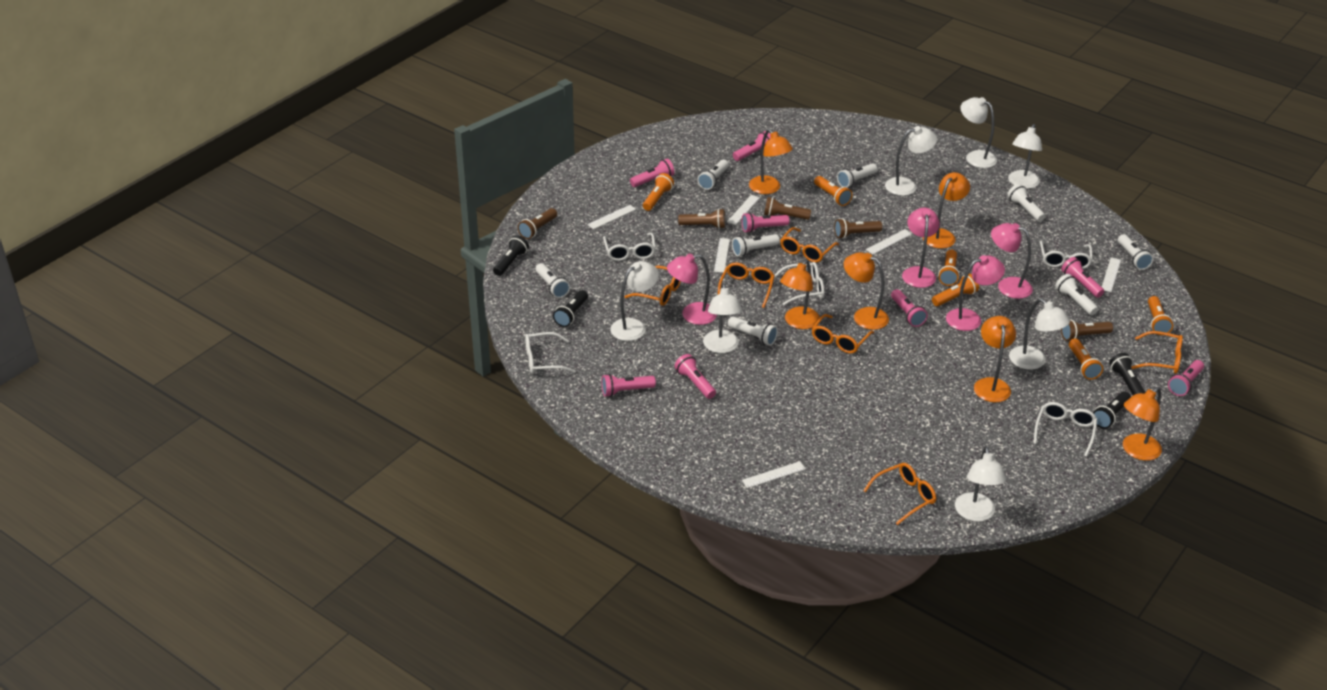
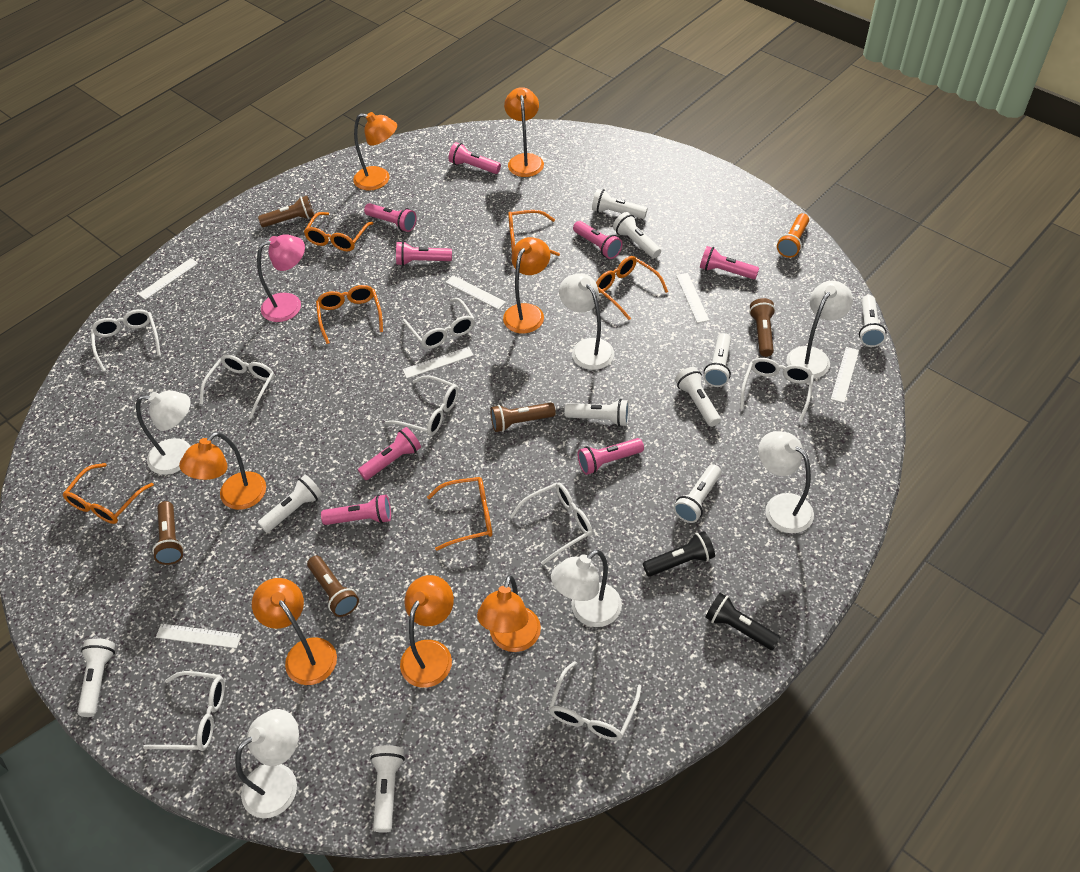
black flashlight: [493,235,529,276] [553,290,588,327] [1093,391,1131,429] [1109,353,1146,395] = 4 -> [643,531,715,577] [705,593,780,650] = 2
orange flashlight: [643,173,674,211] [814,176,852,206] [932,274,979,306] [938,250,960,286] [1069,338,1103,380] [1148,296,1173,335] = 6 -> [777,213,809,258] = 1
orange lamp: [749,129,793,194] [780,260,820,329] [844,252,889,330] [923,172,970,248] [974,316,1016,402] [1123,387,1162,461] = 6 -> [179,432,266,510] [252,578,337,685] [353,112,397,190] [400,575,454,688] [477,575,541,652] [503,237,550,334] [504,87,544,177] = 7
pink lamp: [667,254,717,325] [902,207,940,288] [946,255,1005,331] [991,223,1033,299] = 4 -> [257,234,305,322] = 1
white flashlight: [536,263,570,298] [697,160,729,190] [728,316,778,346] [732,234,780,256] [837,163,877,188] [1007,184,1045,222] [1055,274,1098,315] [1118,234,1153,270] = 8 -> [77,638,115,717] [258,475,322,533] [370,745,405,833] [564,399,629,427] [592,189,648,219] [613,212,661,258] [673,464,721,523] [675,367,721,427] [704,333,731,387] [859,295,886,347] = 10
white glasses: [525,332,576,374] [603,233,656,261] [774,262,824,305] [1034,402,1097,457] [1040,241,1093,269] = 5 -> [91,309,161,372] [143,671,225,751] [200,354,275,419] [385,375,458,436] [403,298,475,349] [510,482,593,565] [549,661,642,741] [740,358,814,423] = 8
white lamp: [610,261,659,341] [703,283,742,353] [885,126,937,196] [955,447,1006,522] [961,97,997,168] [1008,124,1042,189] [1009,299,1070,370] = 7 -> [136,390,191,475] [235,709,299,818] [551,549,622,627] [559,273,614,370] [758,431,814,533] [786,281,853,379] = 6

